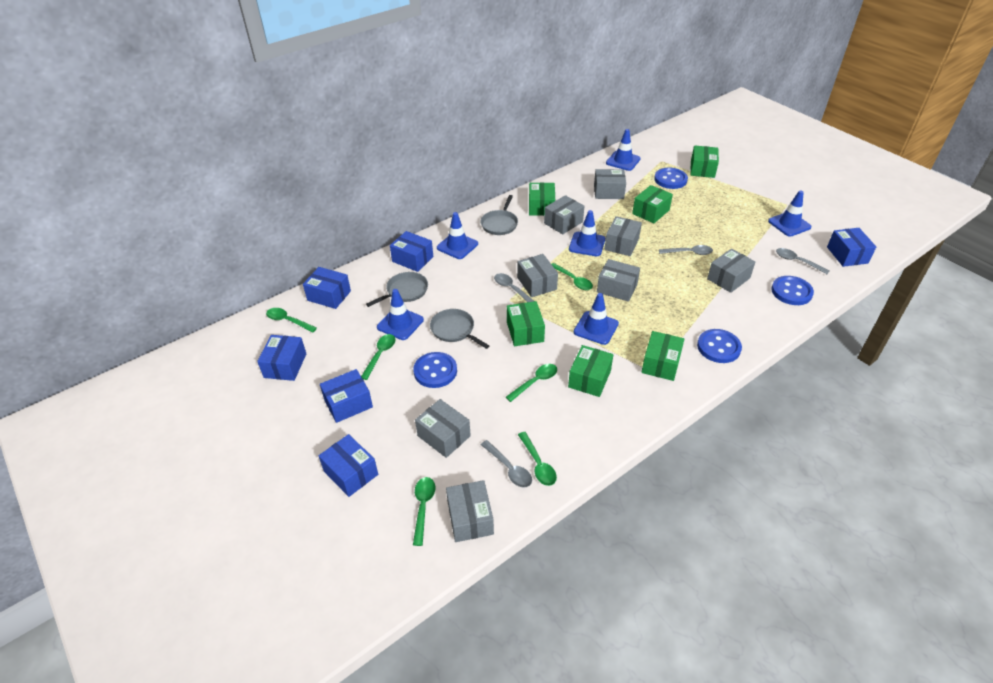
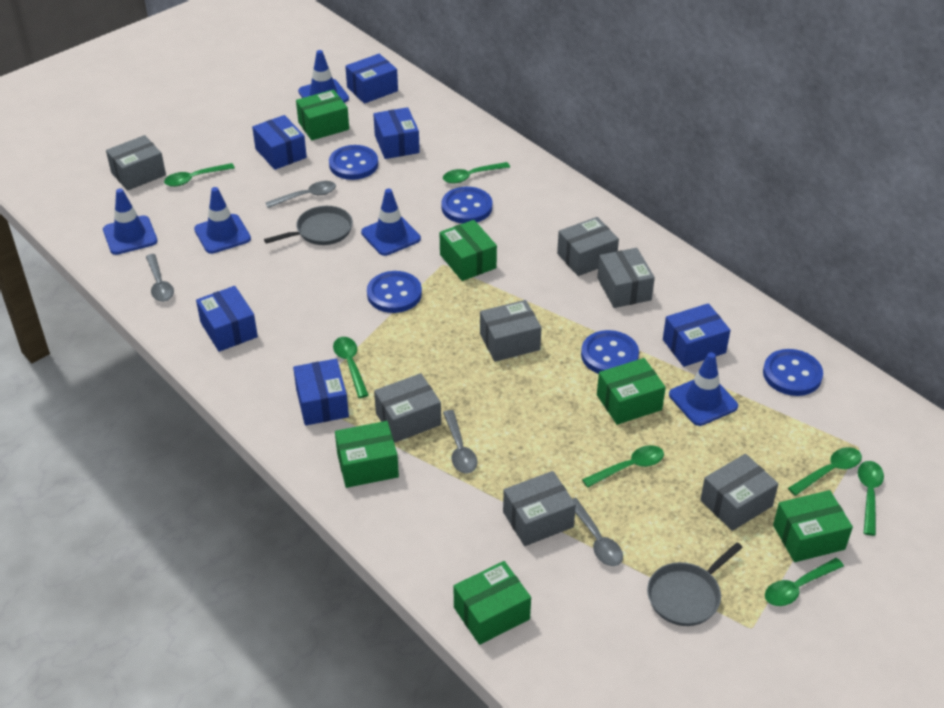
blue button: [413,352,457,388] [654,168,688,189] [697,329,742,363] [771,276,814,305] = 4 -> [329,145,378,180] [367,271,422,313] [441,187,492,224] [581,330,639,374] [763,349,823,396] = 5
blue traffic cone: [377,289,424,340] [437,212,478,259] [569,210,605,256] [574,293,619,345] [606,129,641,171] [768,190,812,237] = 6 -> [103,188,158,255] [194,187,251,254] [298,50,349,103] [361,189,421,256] [669,352,738,426] = 5
green spoon: [266,308,317,332] [361,334,396,380] [413,477,435,546] [506,364,557,402] [518,432,557,486] [552,263,593,290] = 6 -> [164,163,235,187] [333,337,369,398] [443,162,510,184] [582,445,664,488] [765,558,844,606] [788,447,862,496] [858,461,884,536] = 7
grey box: [415,399,471,458] [446,480,494,542] [517,254,558,297] [544,195,585,234] [594,169,626,199] [597,259,640,302] [605,216,642,256] [707,249,755,293] = 8 -> [106,135,166,191] [374,373,441,443] [480,300,542,362] [503,471,576,546] [557,217,619,276] [597,248,655,308] [700,454,778,531] = 7
grey pan: [366,272,428,307] [430,309,489,349] [480,195,518,235] = 3 -> [264,206,353,245] [647,543,743,626] = 2

